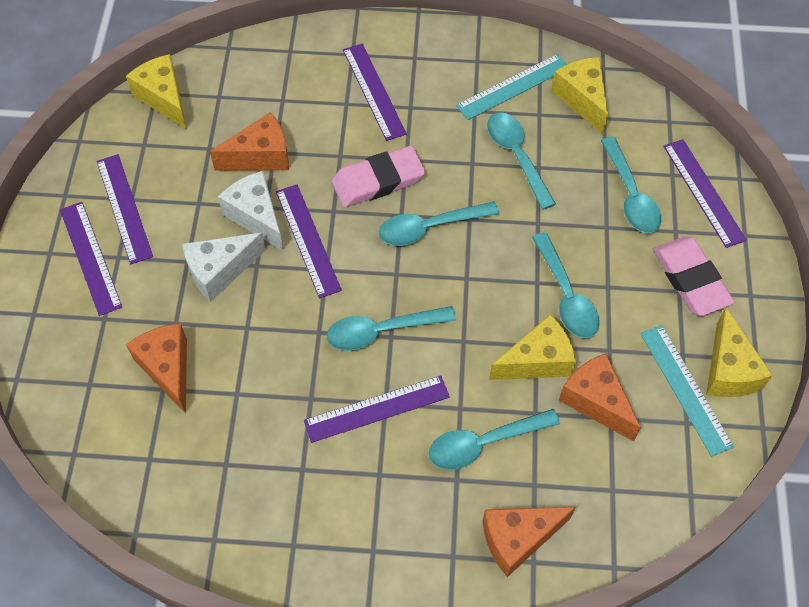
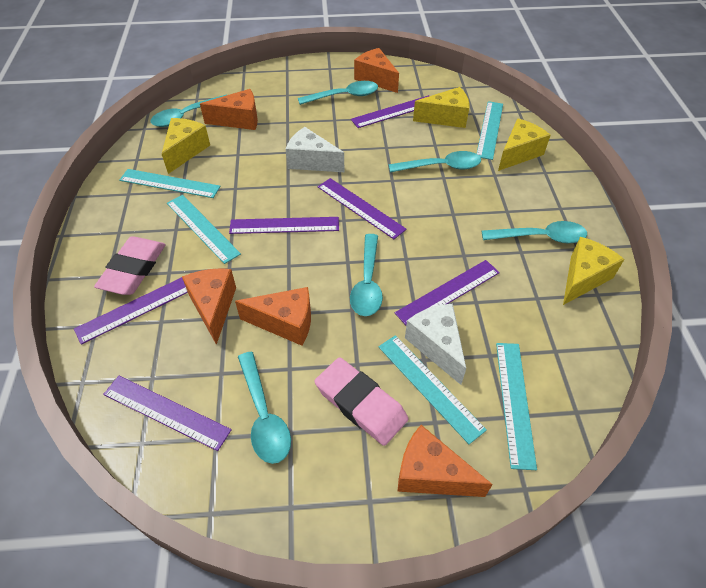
orange cheese: [126,323,187,414] [210,112,289,171] [483,507,576,577] [559,353,641,441] = 4 -> [182,268,236,345] [200,89,258,130] [235,287,311,346] [354,48,399,93] [397,425,493,497] = 5
turquoise ruler: [456,54,567,120] [641,325,734,457] = 2 -> [119,169,220,198] [167,195,241,264] [378,335,487,444] [477,101,503,160] [496,343,537,470] = 5

